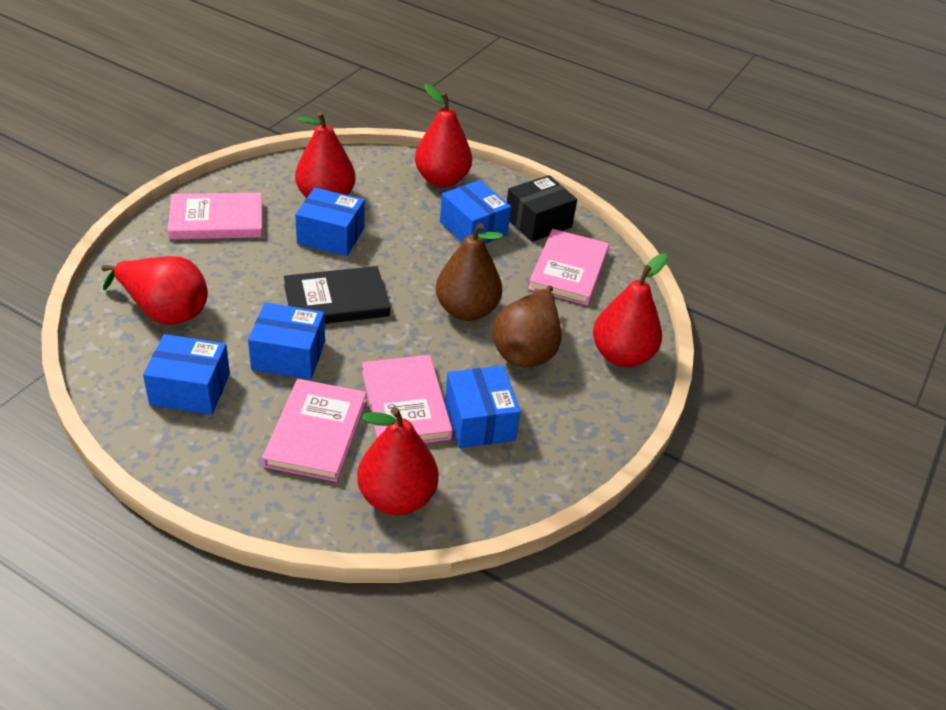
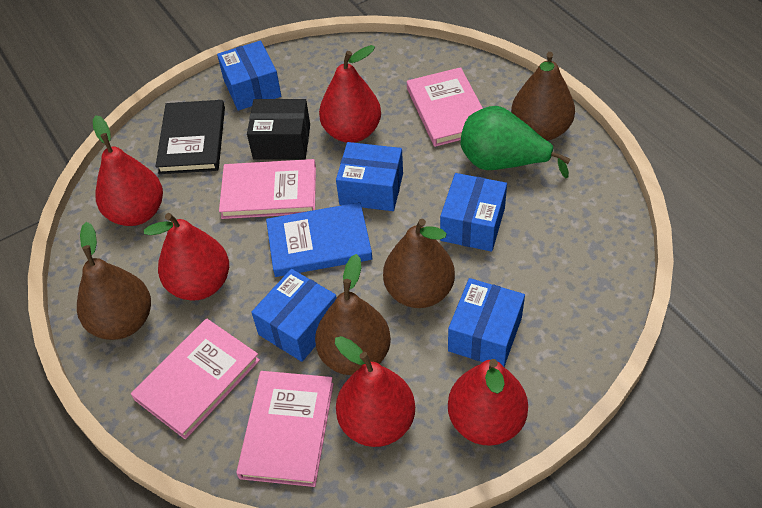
blue book: none = 0 -> [266,202,373,277] = 1
brown pear: [436,223,503,321] [493,286,561,367] = 2 -> [77,222,151,340] [315,254,391,375] [383,219,455,308] [511,52,575,141] = 4
green pear: none = 0 -> [461,106,570,178] = 1

